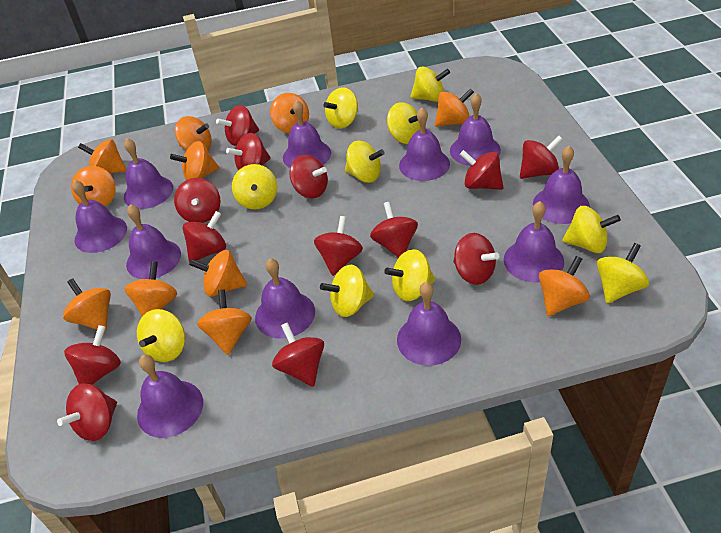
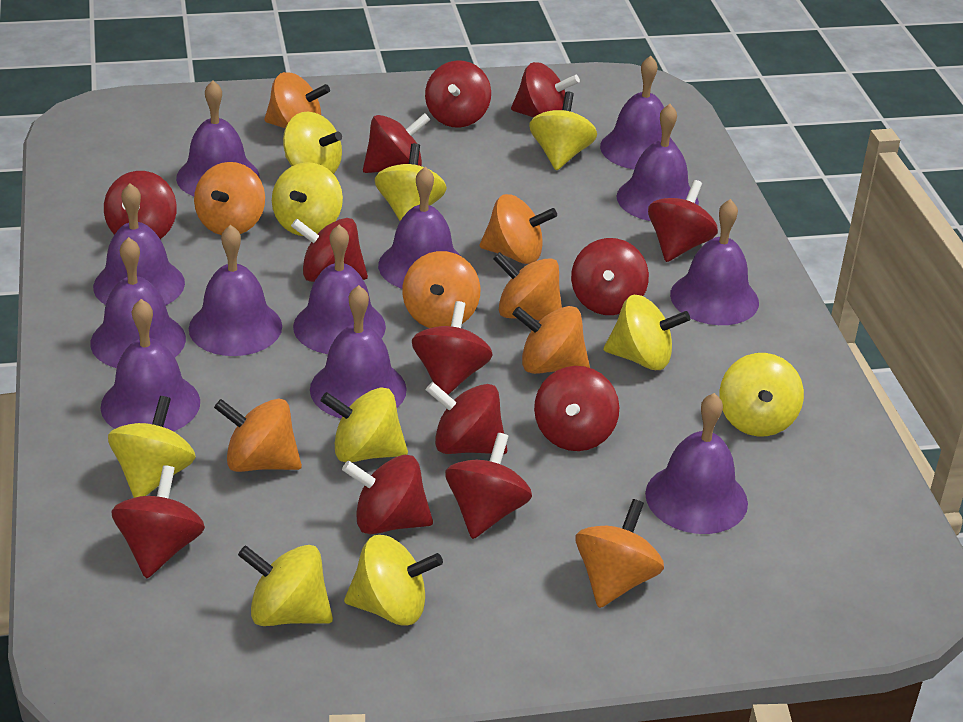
orange spinning top: [63,278,111,332] [71,166,116,207] [78,139,127,174] [124,261,177,316] [170,141,219,180] [175,116,211,151] [189,250,247,297] [197,289,252,355] [270,93,309,133] [435,88,474,127] [539,256,590,316] = 11 -> [194,162,265,235] [214,399,302,472] [264,72,330,128] [402,251,480,328] [480,194,557,264] [493,252,562,321] [512,306,590,374] [576,499,664,608] = 8
purple bell: [72,180,127,253] [124,138,173,209] [126,204,181,279] [137,355,203,438] [255,258,315,339] [283,100,331,168] [397,282,461,366] [399,108,450,181] [450,93,501,166] [504,201,564,283] [533,146,590,224] = 11 -> [91,237,186,368] [93,183,185,305] [100,299,200,432] [176,80,260,196] [189,225,282,356] [293,225,386,354] [310,285,407,418] [378,167,461,289] [600,56,677,170] [616,104,699,221] [645,393,748,534] [670,199,759,325] = 12

